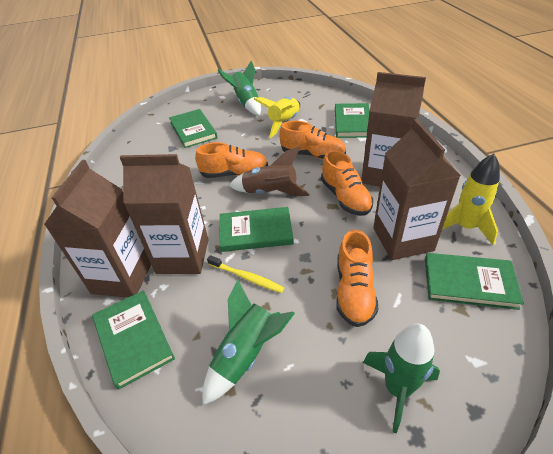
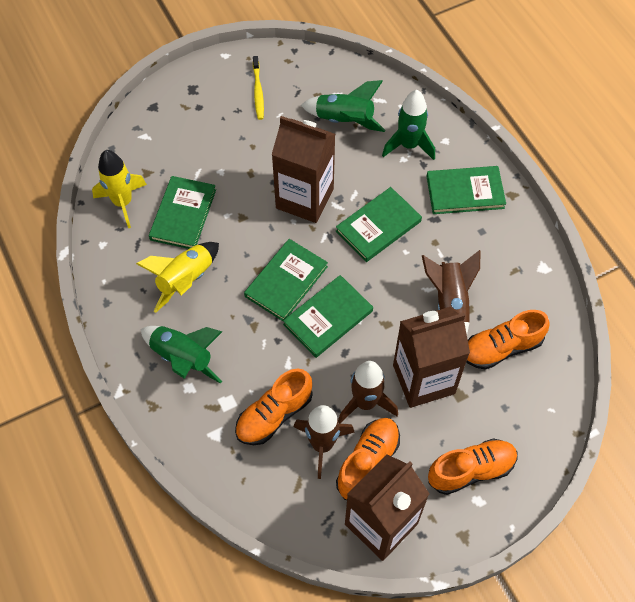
brown carton: [44,160,151,298] [120,154,208,274] [361,72,426,187] [373,119,461,260] = 4 -> [272,116,335,223] [345,454,429,561] [393,307,470,408] = 3
brown rocket: [229,146,310,196] = 1 -> [293,405,355,479] [338,361,398,424] [422,250,480,334] = 3

